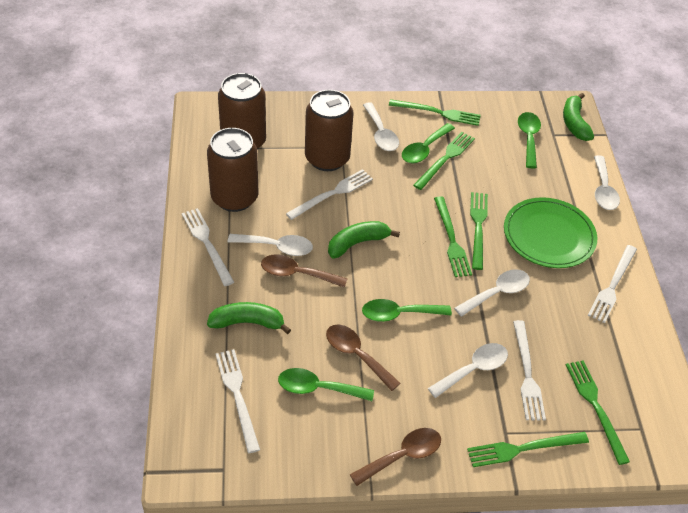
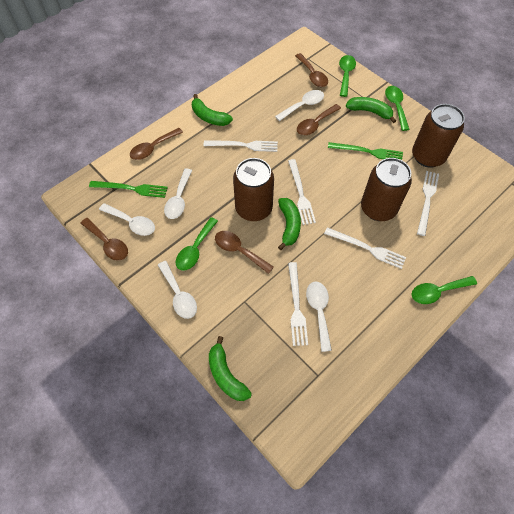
brown spoon: [261,254,348,288] [326,325,401,391] [350,428,441,486] = 3 -> [80,218,128,261] [130,128,183,160] [215,231,274,274] [295,53,328,87] [297,104,341,135] = 5
green banana: [207,302,291,334] [328,221,400,259] [563,93,594,141] = 3 -> [192,94,233,126] [209,336,252,401] [278,198,301,250] [346,97,396,123] = 4
green fork: [389,99,481,126] [413,132,475,190] [434,196,472,277] [467,432,589,467] [470,192,488,270] [566,360,630,465] = 6 -> [89,181,168,198] [328,142,403,159] = 2
green plate: [504,197,597,268] = 1 -> none = 0

